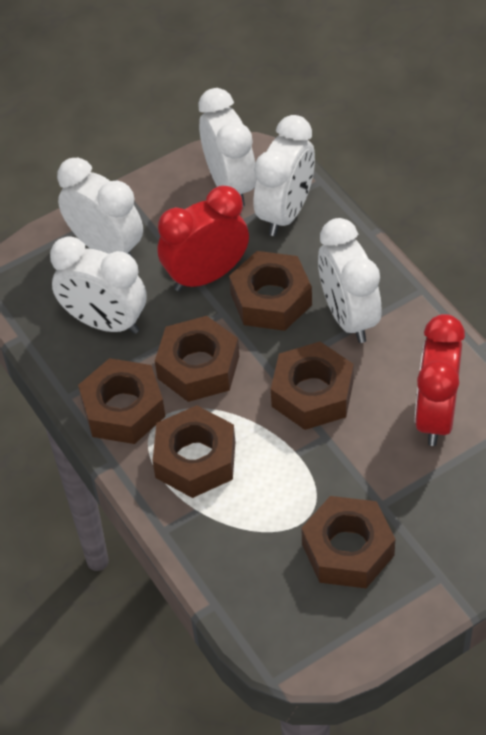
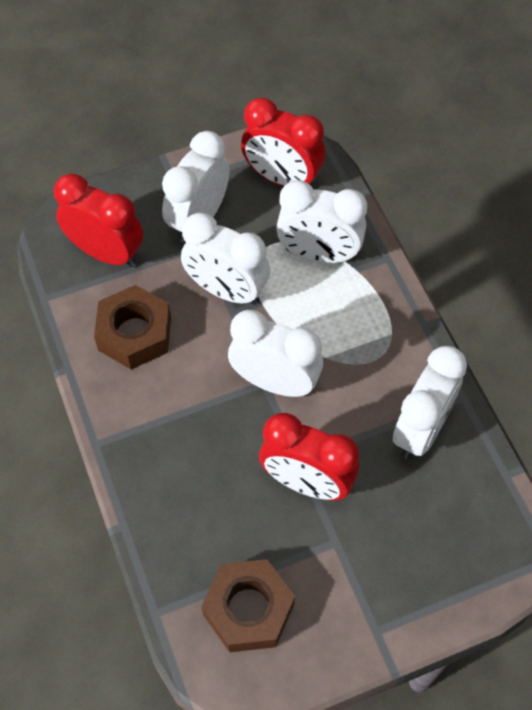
brown nut: [78,358,165,444] [153,405,235,498] [155,316,239,402] [229,251,312,331] [271,342,354,430] [301,496,395,588] = 6 -> [94,285,171,369] [201,559,295,652] = 2
red clock: [158,186,249,291] [415,314,465,446] = 2 -> [54,173,144,268] [241,97,326,188] [259,413,359,500] = 3

